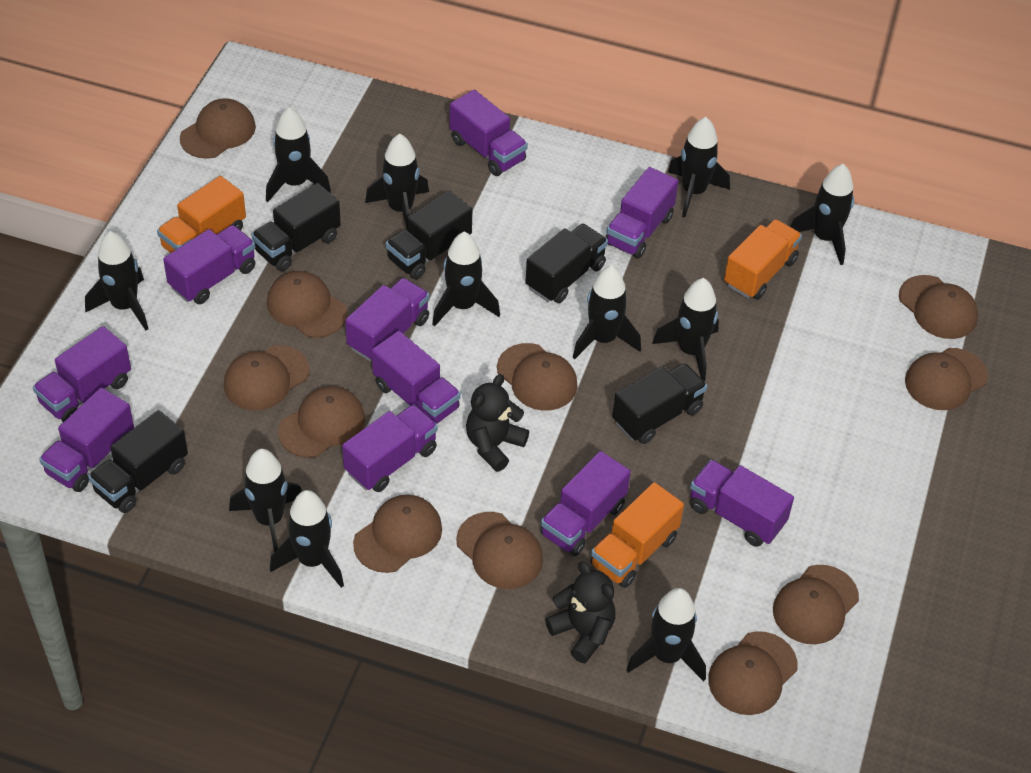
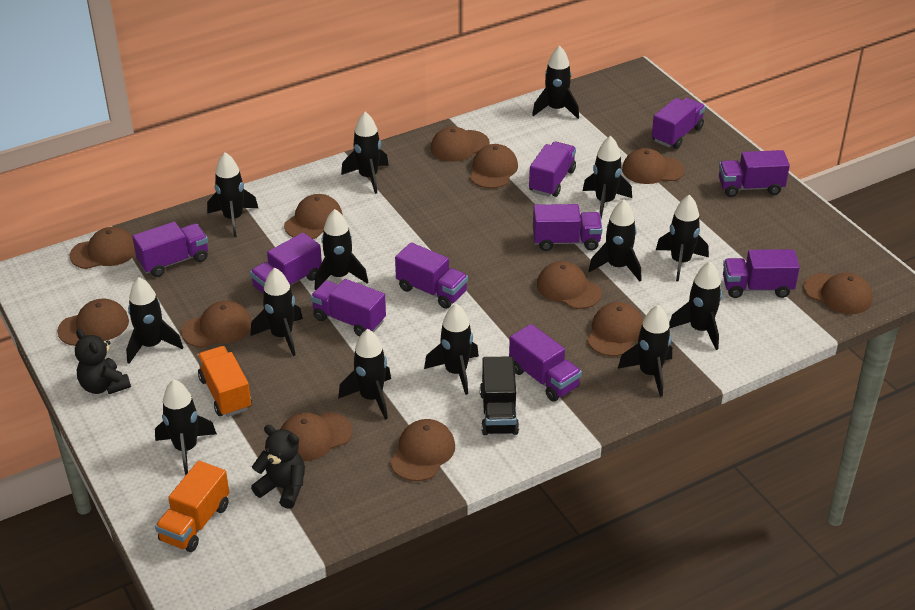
black rocket: [85,231,148,330] [229,449,302,552] [266,107,331,202] [270,490,344,588] [365,134,429,229] [432,232,500,327] [573,266,641,359] [626,588,706,681] [652,278,719,381] [668,117,730,217] [790,164,854,265] = 11 -> [126,277,184,364] [155,379,217,475] [207,152,258,237] [250,268,303,356] [315,209,368,290] [338,329,391,420] [341,112,389,194] [424,304,479,395] [532,46,579,119] [583,136,632,219] [589,200,642,282] [618,305,672,397] [656,195,709,281] [669,261,722,350] = 14
black truck: [88,410,188,513] [251,183,341,271] [386,191,472,279] [525,223,608,303] [612,363,707,444] = 5 -> [480,356,519,435] = 1
brown cap: [180,98,256,159] [224,345,309,410] [267,271,347,338] [278,386,365,458] [353,495,442,573] [456,512,543,589] [497,343,578,411] [708,631,798,715] [773,565,859,644] [899,275,978,339] [905,348,988,410] = 11 -> [57,299,129,346] [70,227,135,269] [181,301,252,348] [281,412,353,461] [284,194,342,239] [390,419,455,481] [431,127,490,162] [470,144,518,188] [537,261,602,309] [587,302,643,356] [622,148,685,184] [804,273,873,314] = 12
orange truck: [157,176,246,253] [590,482,684,588] [724,219,802,299] = 3 -> [155,460,229,552] [197,346,252,417] = 2

